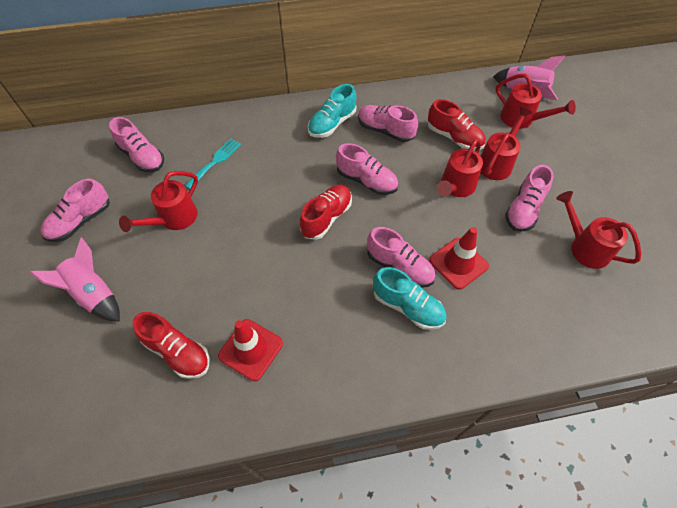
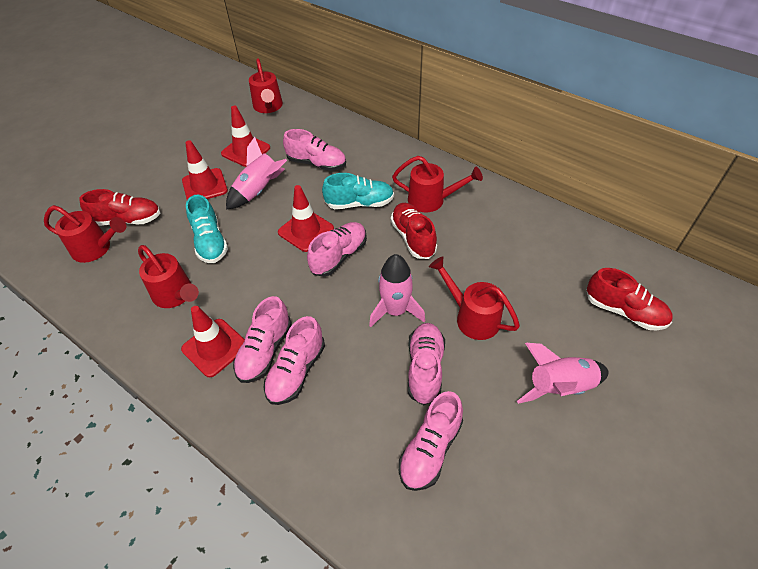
pink rocket: [30,238,120,322] [493,56,565,100] = 2 -> [226,137,287,209] [369,254,426,327] [517,343,609,404] = 3
red traffic cone: [218,319,283,381] [429,227,489,290] = 2 -> [181,306,245,377] [182,140,228,200] [221,106,270,167] [278,185,334,252] = 4
turquoise fork: [185,138,241,189] = 1 -> none = 0

